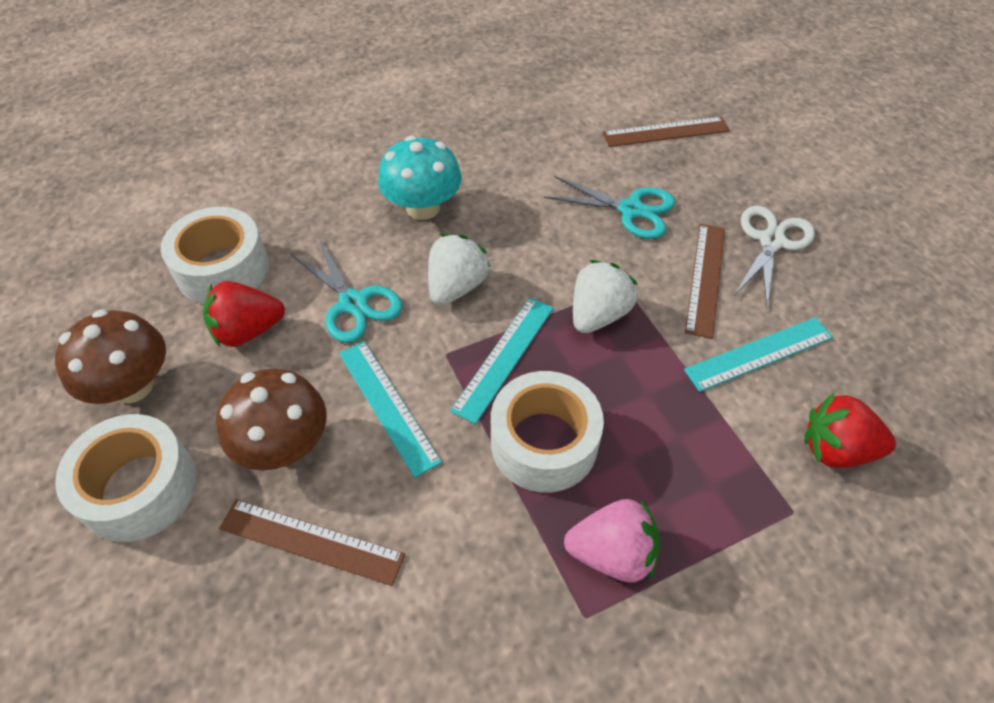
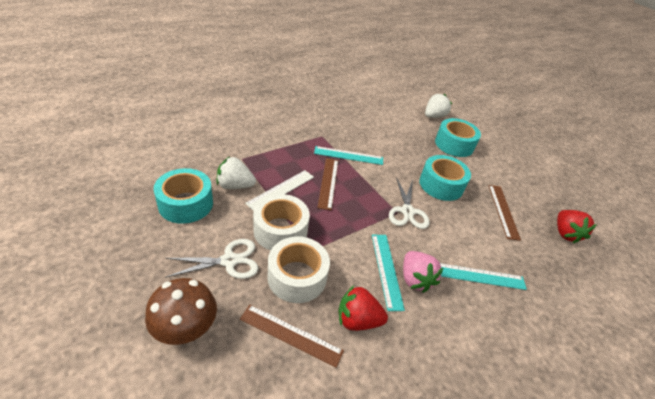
brown mushroom: [55,309,166,404] [216,368,327,471] = 2 -> [145,278,217,345] = 1
turquoise mushroom: [378,136,462,220] = 1 -> none = 0
turquoise scissors: [290,239,402,343] [544,176,675,239] = 2 -> none = 0
turquoise tape: none = 0 -> [154,168,213,224] [419,155,471,201] [435,118,481,157] = 3
white ruler: none = 0 -> [245,170,314,211] = 1
white scissors: [733,206,815,309] = 1 -> [165,239,259,279] [389,177,430,229] = 2
white tape: [55,414,197,542] [161,207,269,304] [491,371,604,493] = 3 -> [253,194,310,250] [267,237,330,303] = 2

